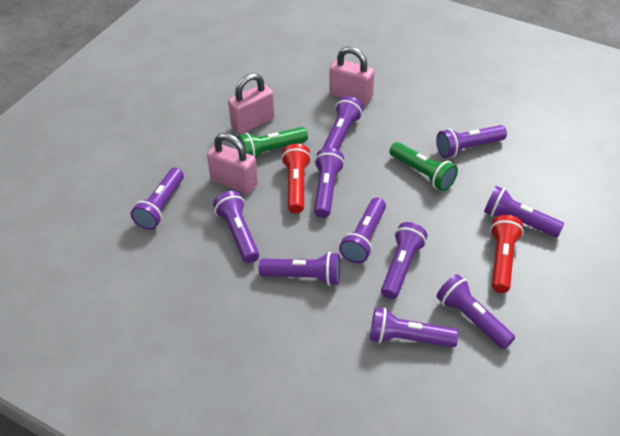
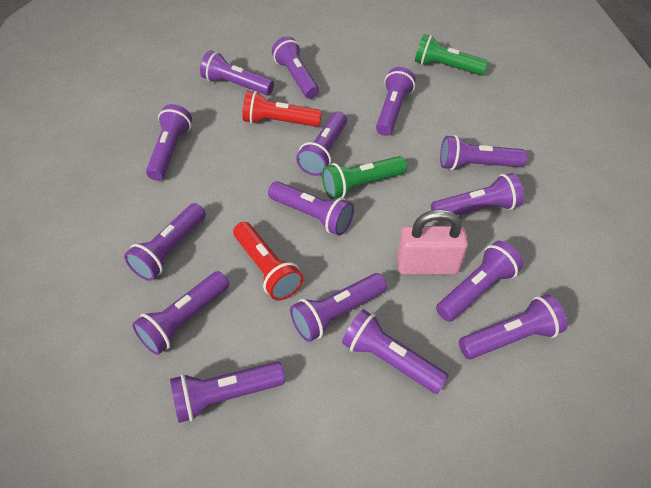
pink padlock: [207,133,258,194] [228,73,275,134] [330,47,374,104] = 3 -> [397,209,468,275] = 1
purple flashlight: [131,168,184,230] [213,191,259,263] [259,252,340,286] [314,148,344,218] [322,96,364,150] [339,198,386,263] [370,308,459,347] [381,222,428,299] [436,125,507,158] [436,274,515,349] [484,186,564,237] = 11 -> [124,203,206,281] [132,271,229,355] [146,104,192,181] [170,361,285,423] [200,51,274,95] [268,181,354,236] [272,36,319,99] [290,273,387,342] [296,111,347,176] [342,309,449,394] [376,67,416,136] [431,173,524,215] [436,241,523,322] [440,135,527,170] [459,294,567,359] = 15

